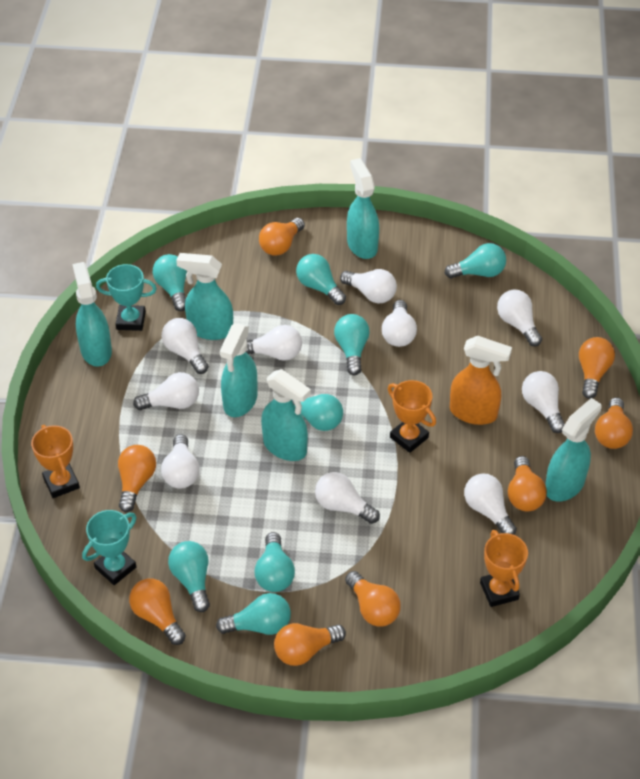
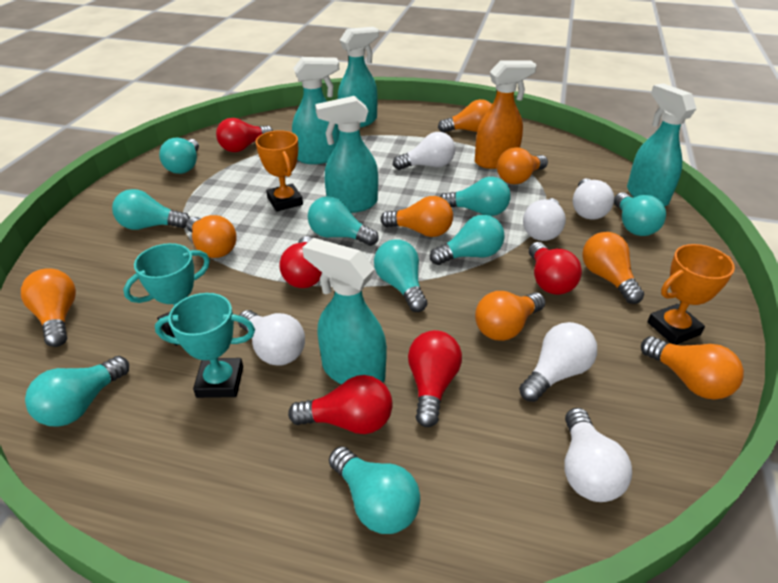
orange trophy: [31,425,80,498] [388,380,436,453] [480,530,528,607] = 3 -> [256,130,303,212] [647,244,735,345] = 2
red light bulb: none = 0 -> [216,118,273,152] [279,236,322,288] [288,375,393,434] [408,330,462,427] [529,242,582,295] = 5
turquoise light bulb: [153,254,187,311] [168,541,210,612] [216,593,291,635] [254,532,295,592] [292,394,343,431] [296,254,346,305] [334,314,370,375] [444,243,506,278] = 8 -> [25,356,129,427] [112,189,190,230] [159,138,199,174] [308,196,379,246] [329,446,420,534] [374,239,427,312] [430,215,505,265] [440,177,511,216] [614,192,666,236] = 9
turquoise spray bottle: [72,262,112,367] [176,253,233,340] [220,324,257,417] [261,369,311,461] [347,158,379,259] [545,398,602,502] = 6 -> [292,57,339,164] [302,238,387,385] [315,96,378,213] [338,27,379,128] [627,83,697,207] = 5
white light bulb: [133,372,199,410] [161,434,199,489] [162,318,209,374] [246,325,302,361] [315,472,380,524] [340,269,397,304] [382,300,417,347] [464,473,517,535] [497,290,542,346] [522,371,565,433] = 10 -> [238,310,305,366] [393,132,455,170] [519,322,597,402] [523,198,566,241] [564,408,632,502] [573,178,614,220] = 6

